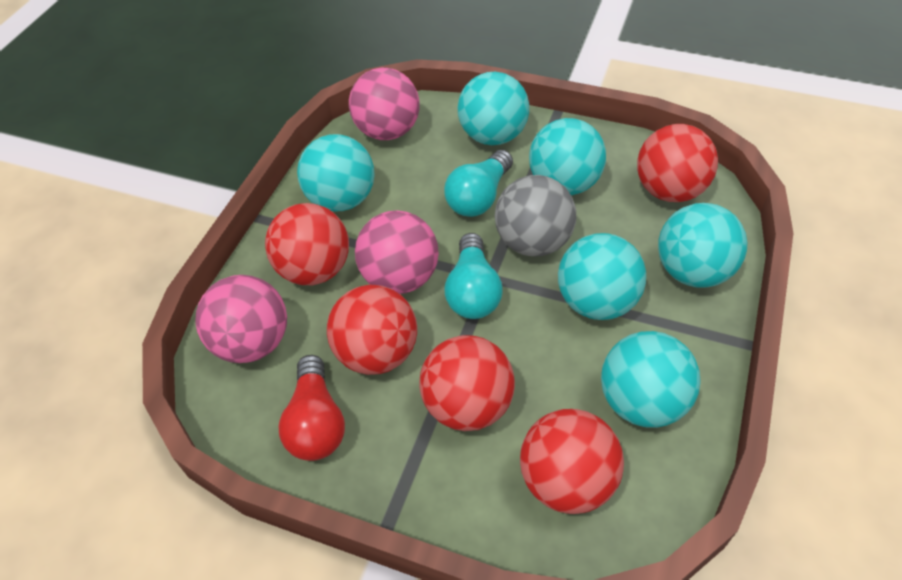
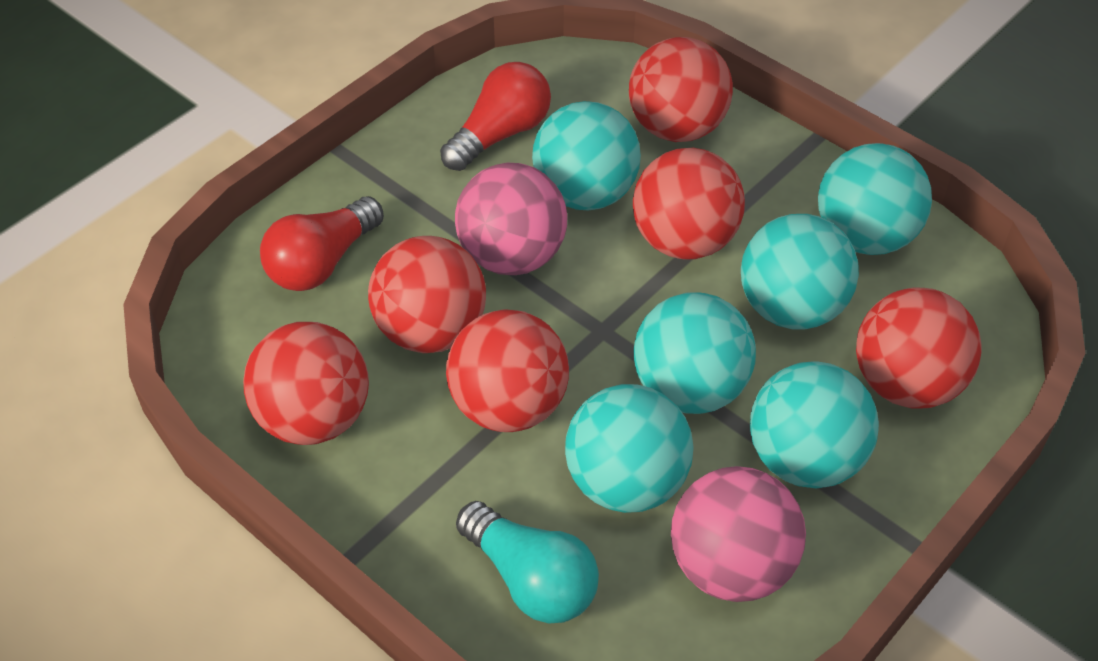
grey ball: [495,175,576,257] = 1 -> none = 0
pink ball: [196,275,287,363] [349,68,420,140] [355,210,439,294] = 3 -> [455,162,568,275] [671,466,806,602] = 2
red ball: [265,203,349,285] [327,285,417,375] [419,335,515,431] [520,409,624,514] [637,124,718,202] = 5 -> [243,322,369,445] [368,236,486,353] [446,309,569,432] [629,37,733,142] [633,148,745,259] [856,287,982,408] = 6
red light bulb: [279,355,345,461] = 1 -> [260,196,384,291] [440,62,551,171] = 2
turquoise light bulb: [444,150,513,217] [444,233,503,319] = 2 -> [456,501,599,624] = 1

